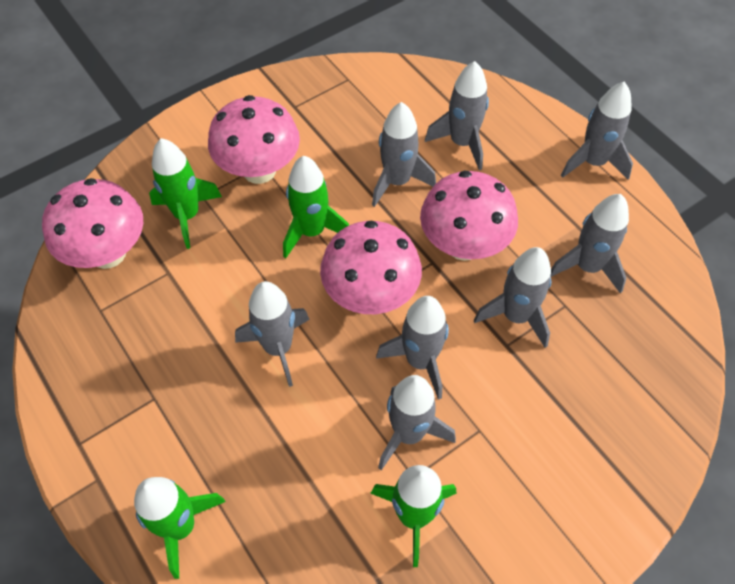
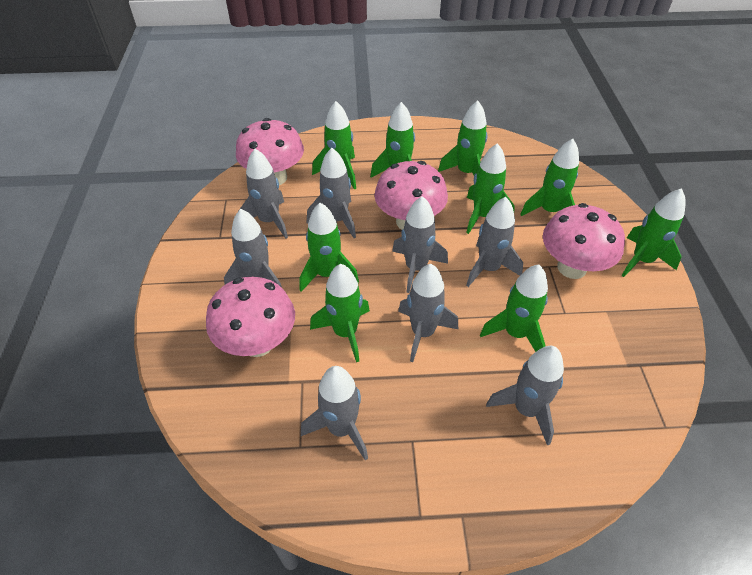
green rocket: [134,477,226,579] [149,138,222,249] [283,156,349,258] [371,465,457,567] = 4 -> [299,203,359,292] [310,264,370,362] [312,101,356,190] [370,102,415,178] [438,101,488,175] [466,143,515,234] [480,264,548,352] [520,139,579,216] [621,188,686,277] = 9

